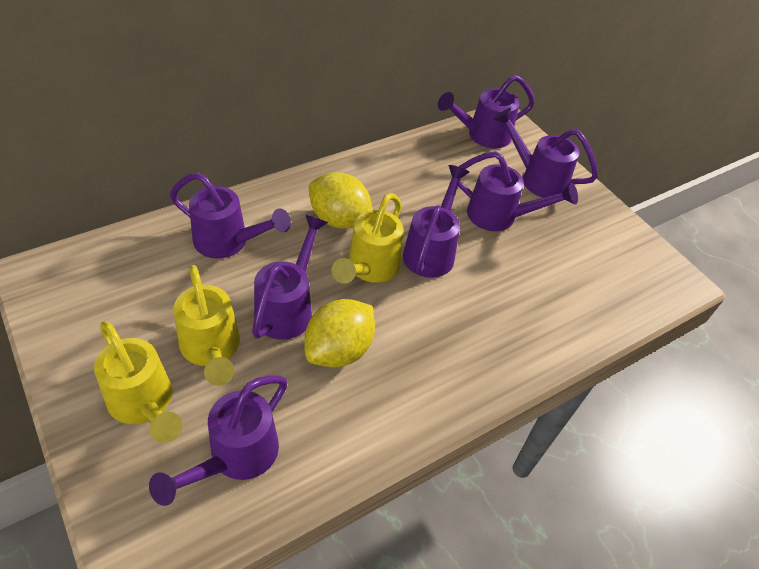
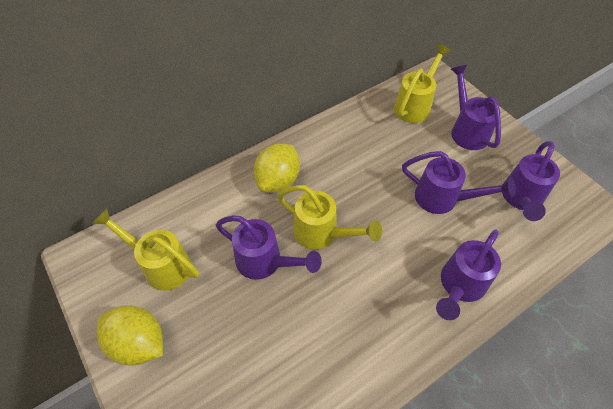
purple watering can: [149,375,288,506] [170,172,291,259] [252,214,328,340] [403,165,469,278] [438,75,535,149] [458,151,578,231] [494,108,598,198] = 7 -> [216,215,322,280] [402,151,516,214] [436,230,501,320] [451,65,501,150] [502,141,560,221] = 5

